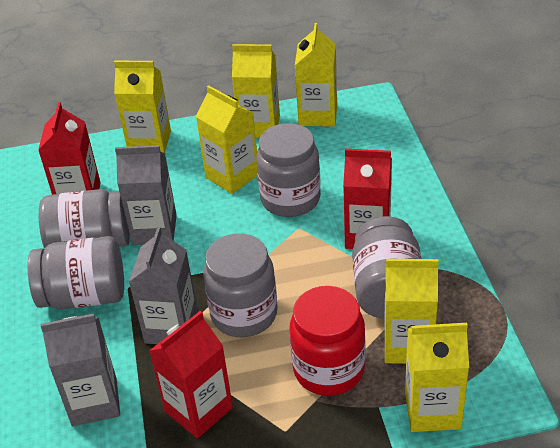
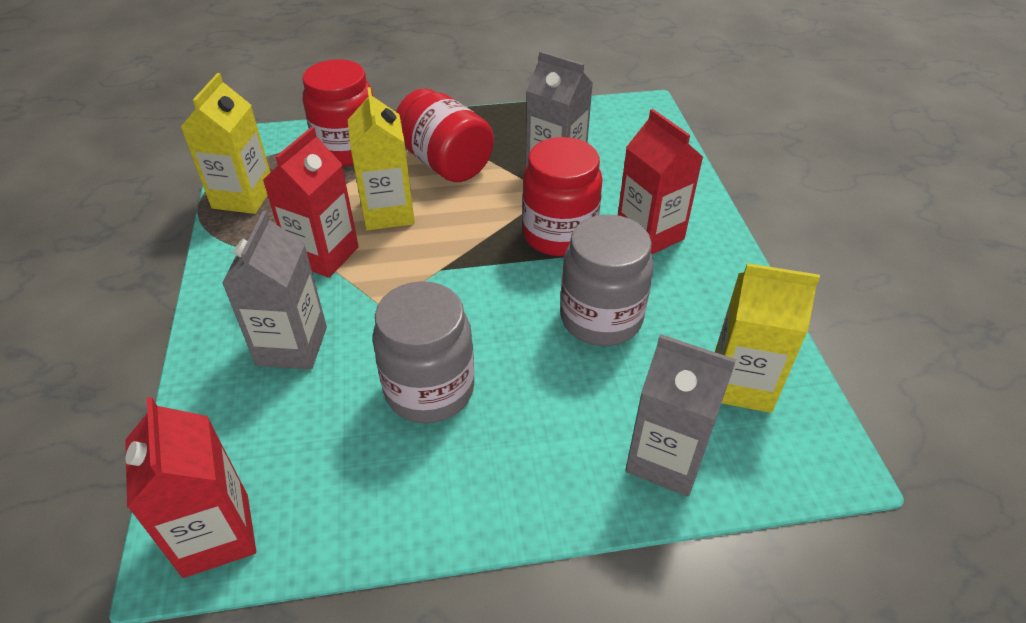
grey jar: [28,236,124,309] [39,189,130,249] [203,233,278,337] [256,123,321,217] [352,216,422,319] = 5 -> [373,281,475,423] [560,215,654,346] = 2
red jar: [290,286,366,396] = 1 -> [302,59,373,166] [396,89,494,182] [522,137,603,256] = 3
yellow carton: [114,61,171,153] [196,85,258,194] [232,44,280,138] [295,23,337,126] [385,259,439,364] [405,323,469,432] = 6 -> [181,73,270,214] [348,87,415,231] [715,263,820,413] = 3

